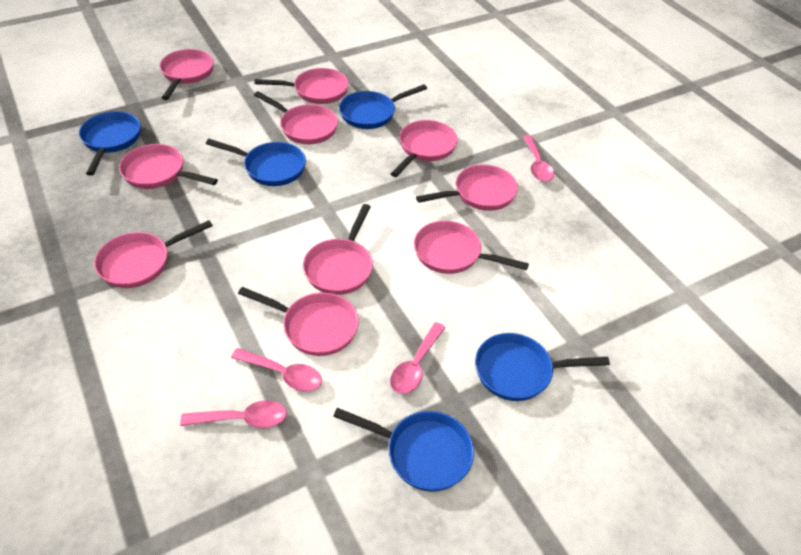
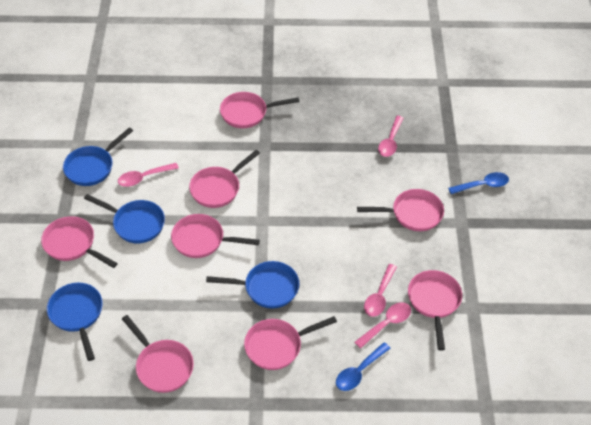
blue pan: [79,111,141,176] [206,139,306,186] [333,408,474,492] [339,84,427,129] [475,333,610,401] = 5 -> [47,283,103,361] [63,127,133,186] [84,194,165,243] [206,261,299,308] = 4
blue spoon: none = 0 -> [336,342,391,391] [448,172,509,194] = 2
pink pan: [94,220,213,288] [119,144,218,189] [159,49,214,100] [238,287,359,356] [254,68,349,104] [254,91,338,144] [303,204,373,295] [390,120,458,177] [414,221,529,274] [416,164,518,211] = 10 -> [41,216,118,268] [122,315,194,393] [171,214,260,258] [189,150,260,208] [220,92,299,128] [244,316,337,370] [357,189,444,231] [408,270,462,350] = 8

